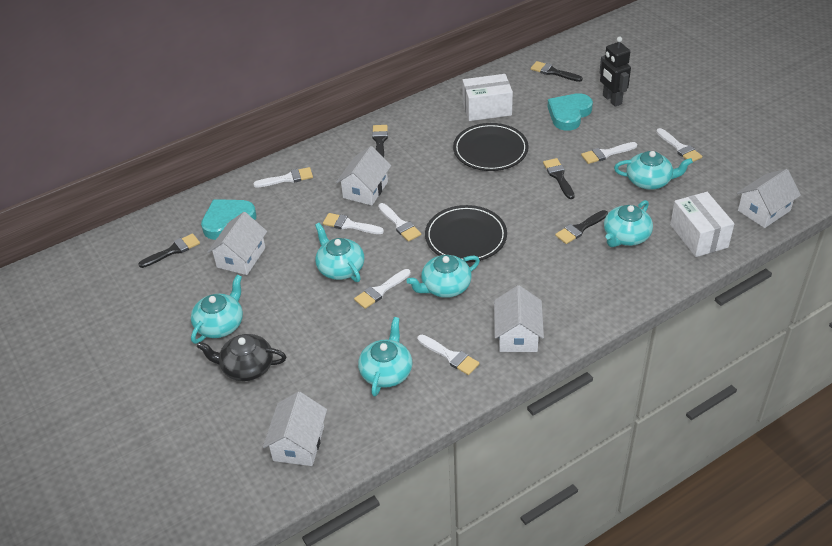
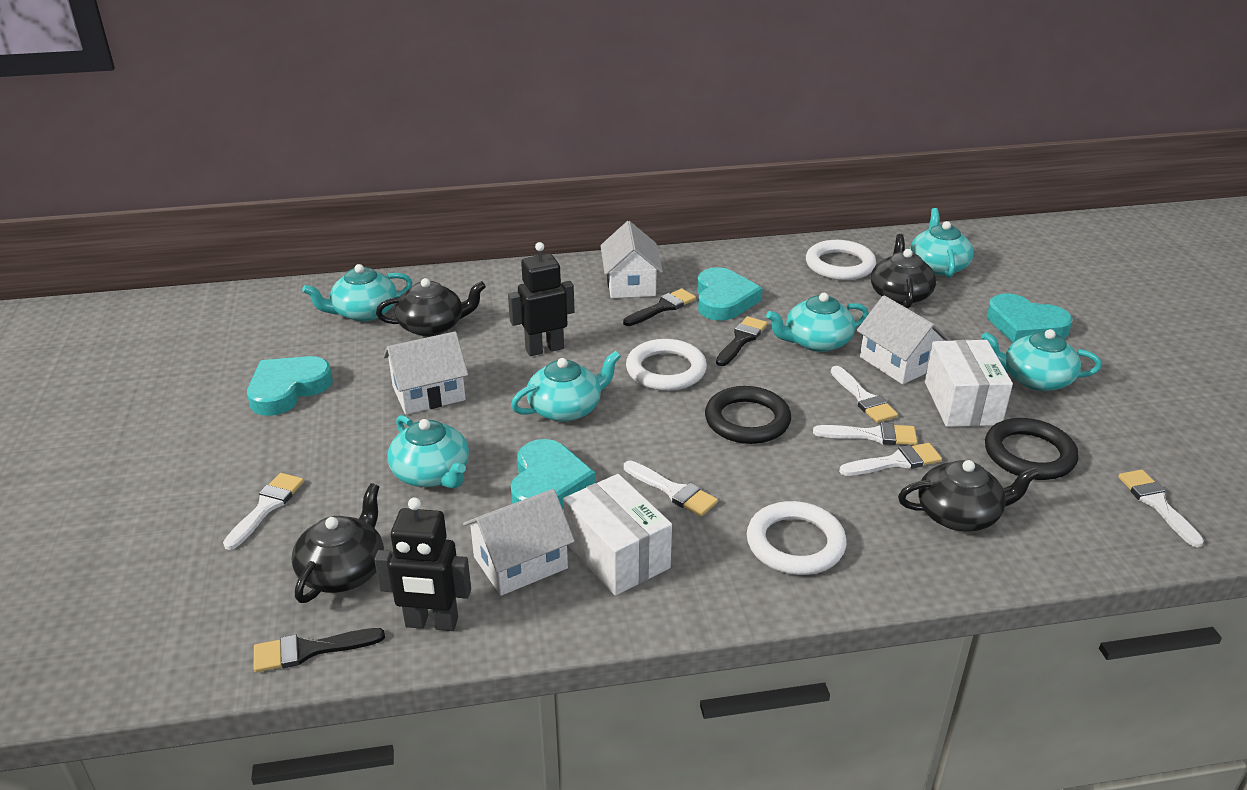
black brush: [138,233,200,268] [372,125,388,157] [531,61,583,82] [543,158,575,199] [555,210,608,244] = 5 -> [254,628,385,672] [623,288,696,326] [716,316,767,366] = 3
black plate: [425,205,507,263] [453,123,529,171] = 2 -> none = 0
black ring: none = 0 -> [705,386,791,444] [985,418,1079,480] = 2
black robot: [599,37,631,107] = 1 -> [374,497,471,631] [508,242,575,356] = 2
black teapot: [197,334,286,381] = 1 -> [292,483,384,603] [376,278,486,337] [871,234,936,308] [898,460,1039,532] = 4
turquoise heart: [201,199,256,240] [547,93,593,131] = 2 -> [247,356,333,416] [511,439,595,508] [697,267,763,321] [987,293,1073,343] = 4
white brush: [253,167,313,188] [323,213,384,234] [354,269,411,309] [378,203,421,242] [418,335,479,375] [581,142,637,164] [656,128,702,162] = 7 -> [223,473,304,550] [624,461,718,516] [813,423,917,445] [831,366,898,423] [839,443,942,476] [1118,470,1204,547] = 6
white house: [207,212,267,275] [263,392,327,466] [336,146,391,206] [494,285,544,352] [737,169,801,228] = 5 -> [383,331,468,414] [463,489,575,596] [600,221,663,298] [857,295,950,384] = 4
white ring: none = 0 -> [626,339,707,391] [747,501,847,575] [806,240,876,280] = 3

